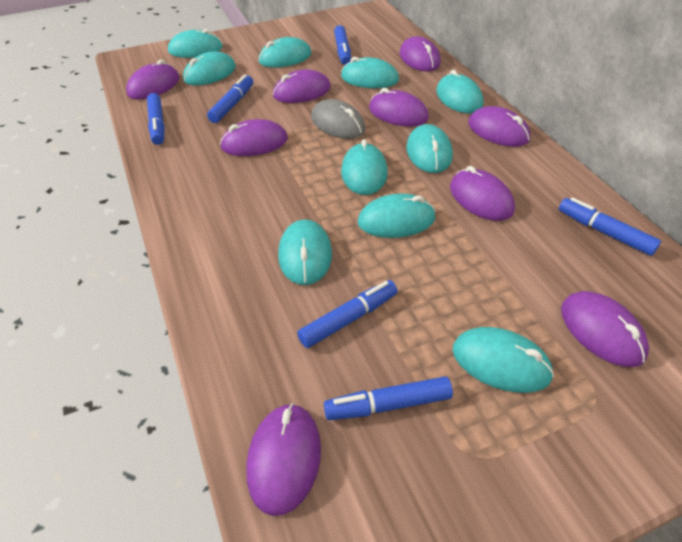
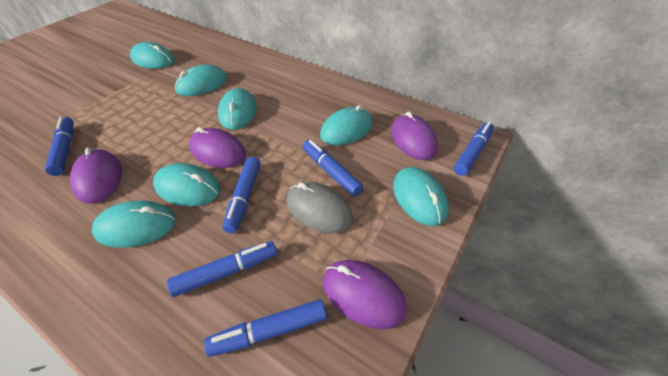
purple mouse: [126,60,179,99] [220,119,288,156] [246,403,321,516] [273,70,331,103] [369,88,429,127] [400,36,441,71] [450,166,515,221] [468,106,530,147] [561,291,649,367] = 9 -> [70,148,122,204] [189,127,246,168] [323,260,407,329] [391,111,438,160] = 4
turquoise mouse: [168,29,223,58] [183,51,236,85] [258,37,311,68] [278,219,332,285] [341,57,399,88] [341,139,388,195] [358,193,436,238] [406,124,453,173] [436,70,483,114] [453,327,554,393] = 10 -> [92,201,176,248] [130,42,175,69] [153,163,220,207] [175,65,227,96] [218,88,257,130] [320,105,373,145] [393,167,449,226] = 7

